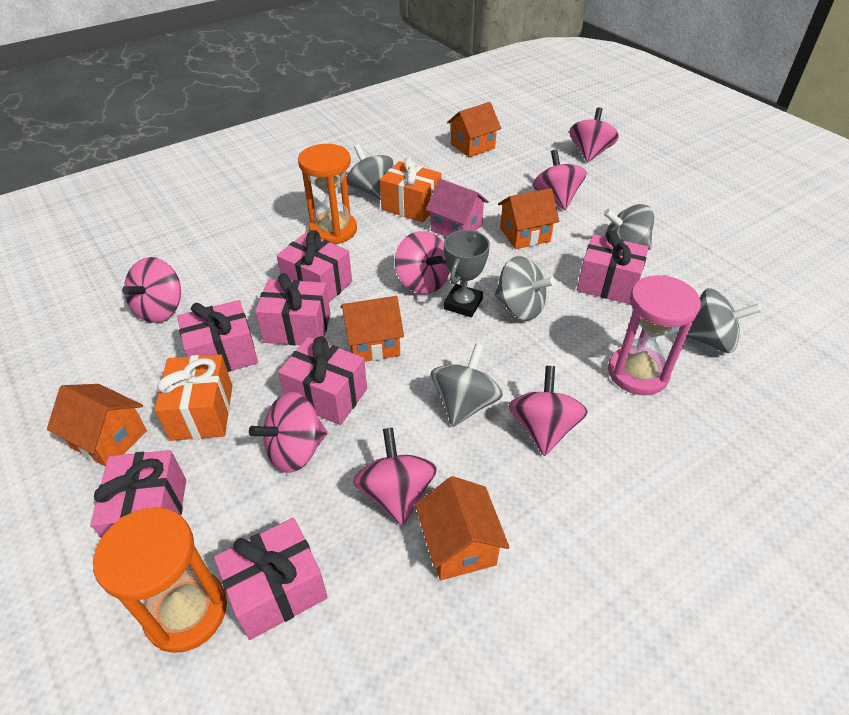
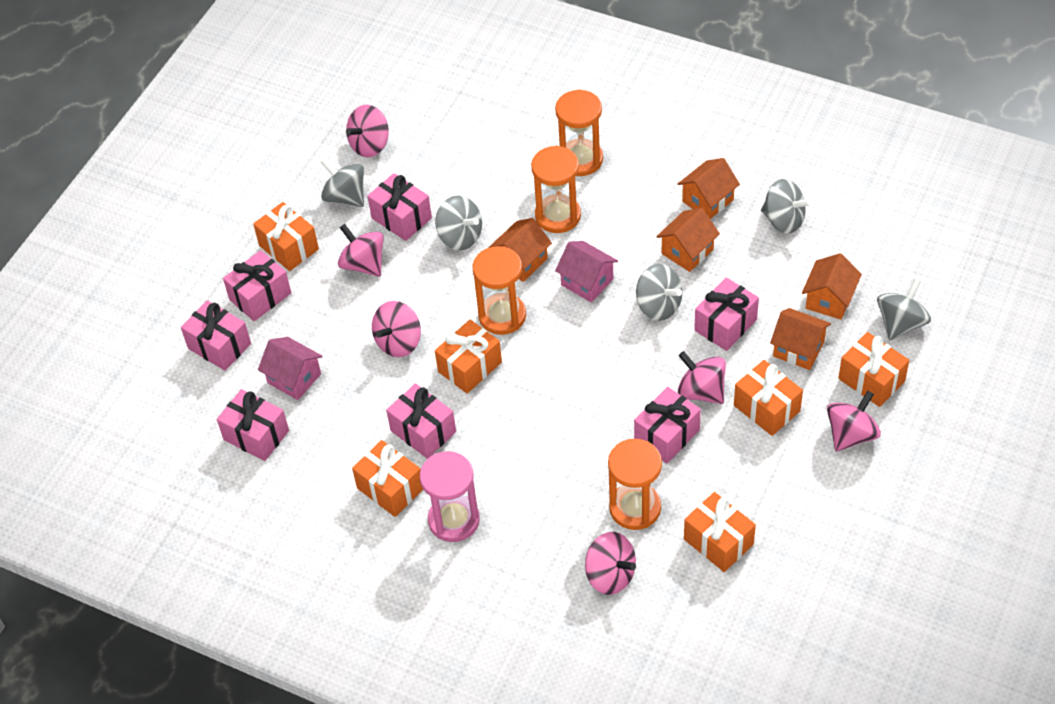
grey trophy: [444,230,490,317] = 1 -> none = 0
orange gift: [154,354,232,441] [380,157,441,223] = 2 -> [253,202,319,271] [352,440,423,517] [435,319,502,394] [684,492,756,572] [734,360,803,436] [838,332,910,407] = 6
orange hourglass: [93,507,227,653] [298,144,357,244] = 2 -> [472,246,526,335] [531,146,581,233] [555,89,603,176] [608,439,662,530] = 4
pink house: [426,179,489,237] = 1 -> [258,337,323,400] [555,241,618,303] = 2
pink spinning top: [122,257,181,323] [249,392,327,473] [353,428,437,526] [395,231,450,294] [508,366,588,456] [533,149,587,210] [569,107,619,162] = 7 -> [338,224,384,277] [346,105,389,157] [372,301,421,357] [585,532,636,595] [678,351,726,404] [827,391,881,452] = 6

